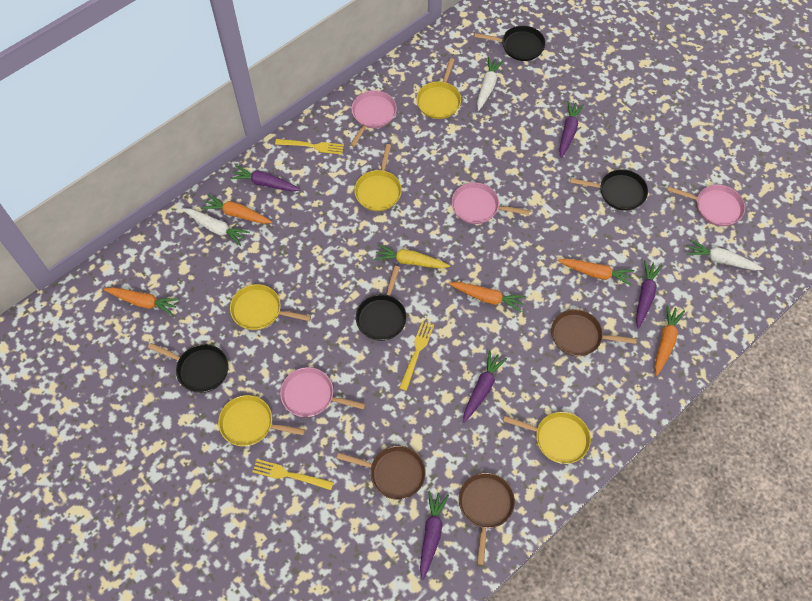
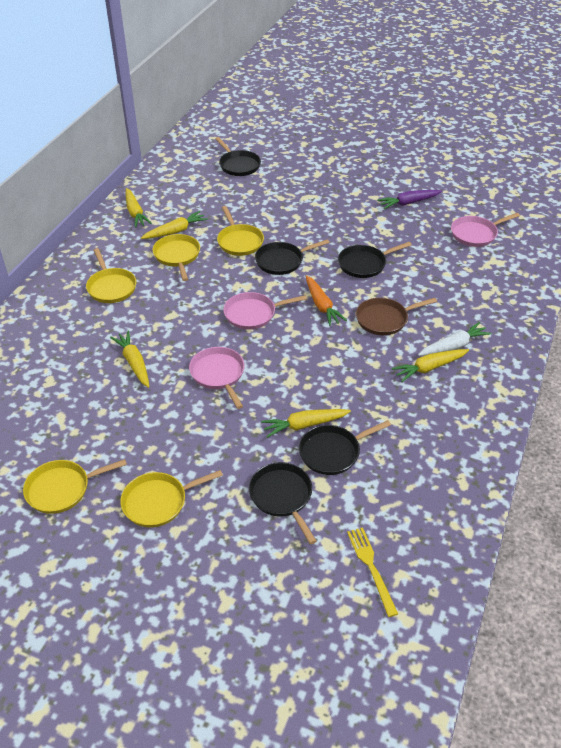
black pan: [148,343,229,393] [356,266,407,341] [475,26,546,61] [570,169,648,211] = 4 -> [215,137,261,176] [249,462,316,544] [255,239,330,275] [299,420,391,475] [338,242,412,278] = 5
brown pan: [336,446,426,500] [459,473,515,565] [551,309,637,356] = 3 -> [356,298,437,335] = 1
orange carrot: [104,287,179,315] [201,194,272,224] [449,282,526,312] [558,259,635,286] [655,305,685,376] = 5 -> [306,275,347,326] = 1
pink pan: [280,367,365,417] [350,90,397,147] [451,182,530,224] [667,185,745,226] = 4 -> [189,347,245,409] [223,292,307,330] [451,213,520,247] = 3
purple carrot: [230,165,301,192] [420,491,449,580] [463,351,507,423] [559,101,584,158] [636,260,663,329] = 5 -> [377,190,442,209] = 1
white carrot: [183,208,250,246] [477,57,504,111] [687,240,764,270] = 3 -> [418,322,492,356] = 1
yellow carrot: [374,245,450,268] = 1 -> [110,330,149,388] [126,188,152,228] [141,211,208,239] [261,409,351,438] [391,349,469,382] = 5
yellow fork: [252,459,334,490] [275,139,344,155] [399,321,434,391] = 3 -> [347,527,398,617] = 1

